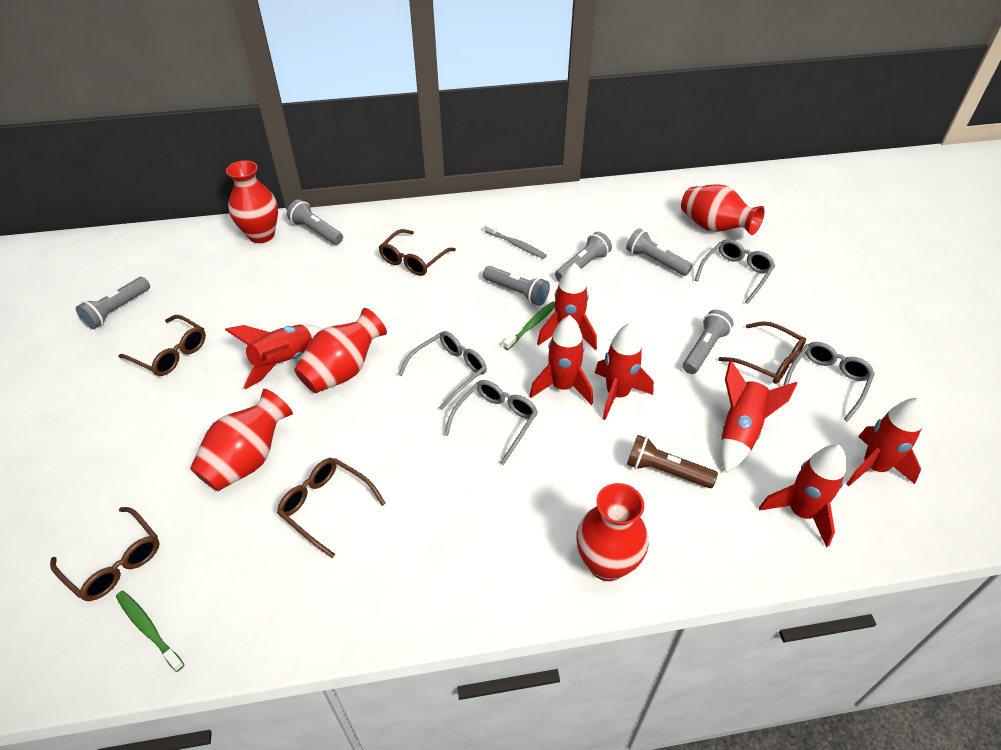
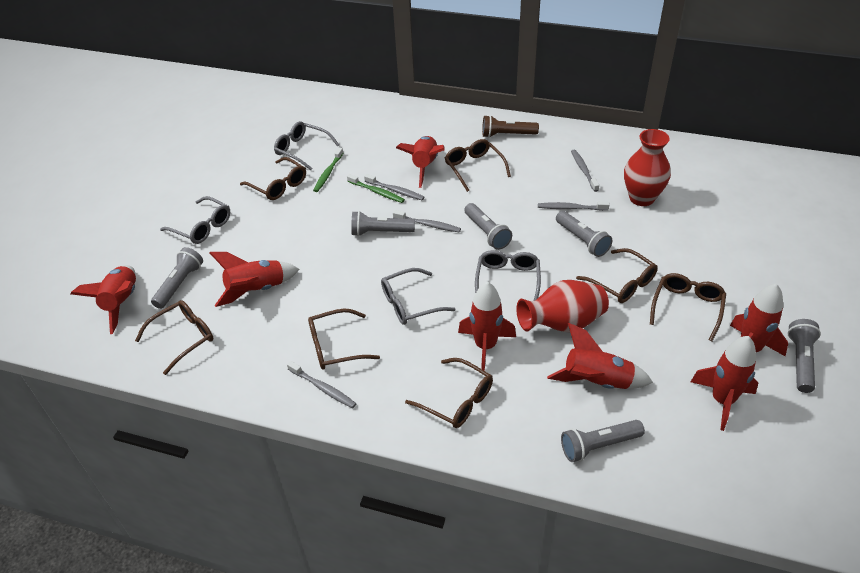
brown glasses: [50,507,160,601] [118,315,206,376] [277,458,386,558] [379,229,456,276] [718,321,806,384] = 5 -> [135,300,213,375] [240,157,306,200] [308,309,380,370] [405,358,493,428] [445,139,511,192] [576,248,658,303] [650,273,726,342] = 7
grey toothbrush: [485,223,547,259] = 1 -> [287,361,357,408] [364,174,425,200] [393,210,461,233] [538,201,610,211] [571,150,599,192] = 5
red vase: [190,389,293,491] [226,160,278,243] [294,308,387,393] [576,483,649,581] [681,184,765,235] = 5 -> [516,280,609,332] [624,129,671,206] = 2

